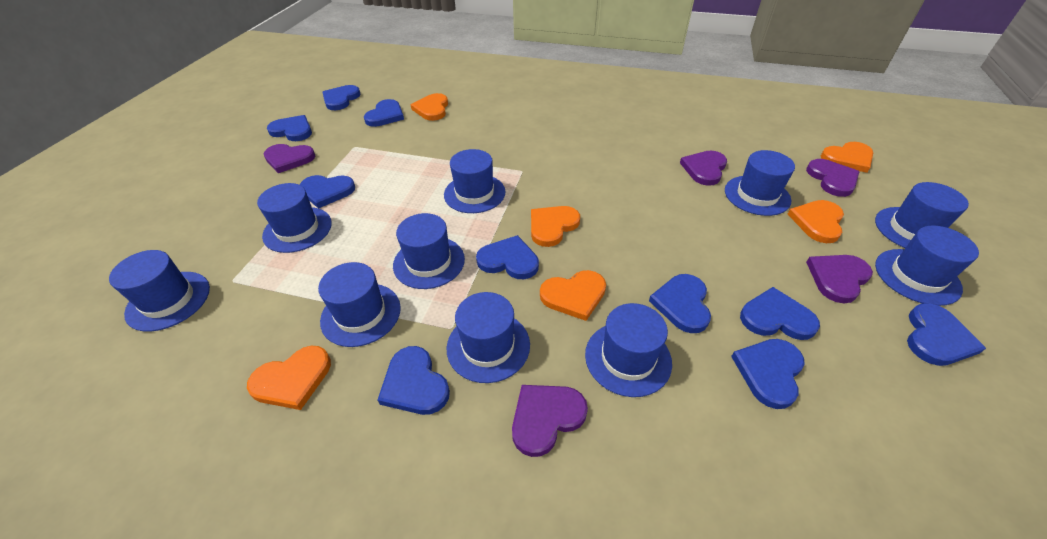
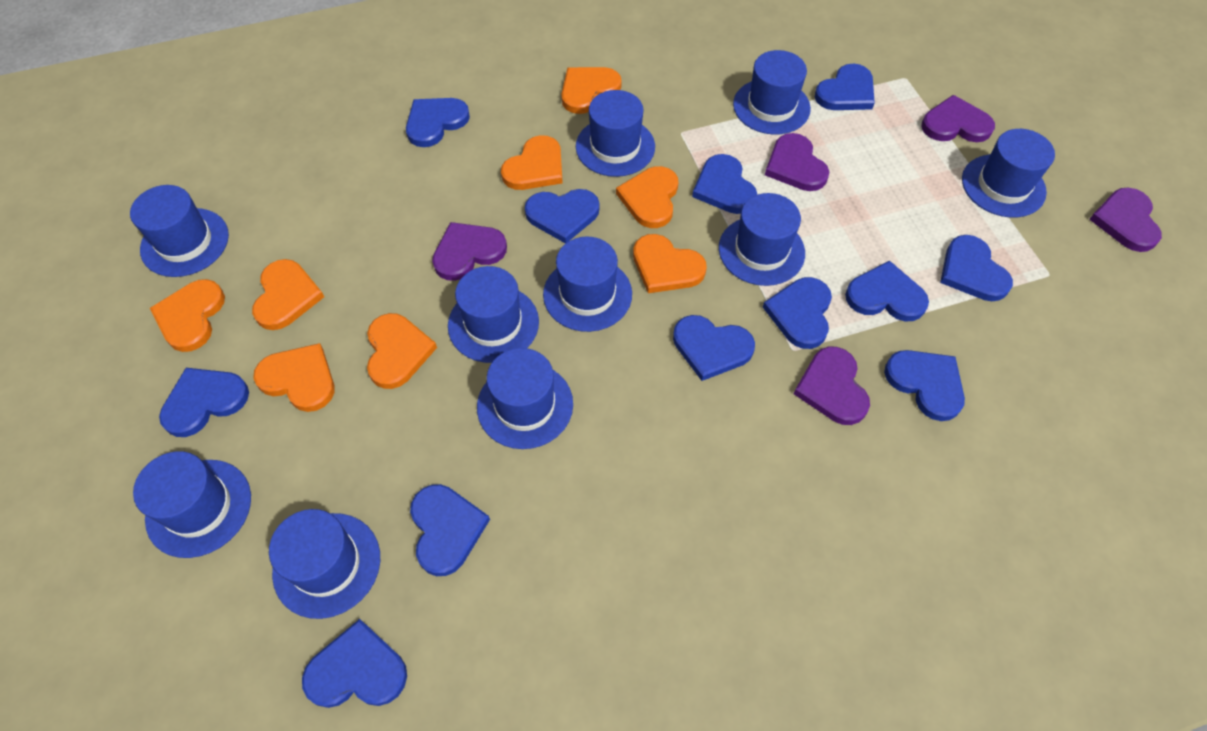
blue heart: [267,115,312,141] [300,175,355,209] [322,85,361,110] [364,99,404,127] [378,346,450,415] [476,235,539,279] [649,274,711,333] [731,339,805,409] [740,287,820,340] [907,303,986,366] = 10 -> [159,368,249,437] [302,619,407,708] [406,98,470,147] [410,484,490,576] [525,189,599,244] [673,315,755,381] [692,154,757,214] [763,277,832,349] [815,64,875,110] [845,260,929,321] [884,350,965,421] [940,235,1013,301] = 12
orange heart: [247,346,331,410] [411,93,448,121] [531,206,580,247] [540,270,606,321] [787,200,844,243] [821,142,873,173] = 6 -> [150,279,225,352] [252,259,324,330] [253,343,335,412] [367,313,437,389] [501,135,563,190] [561,67,622,114] [616,166,678,228] [633,234,707,293] = 8

